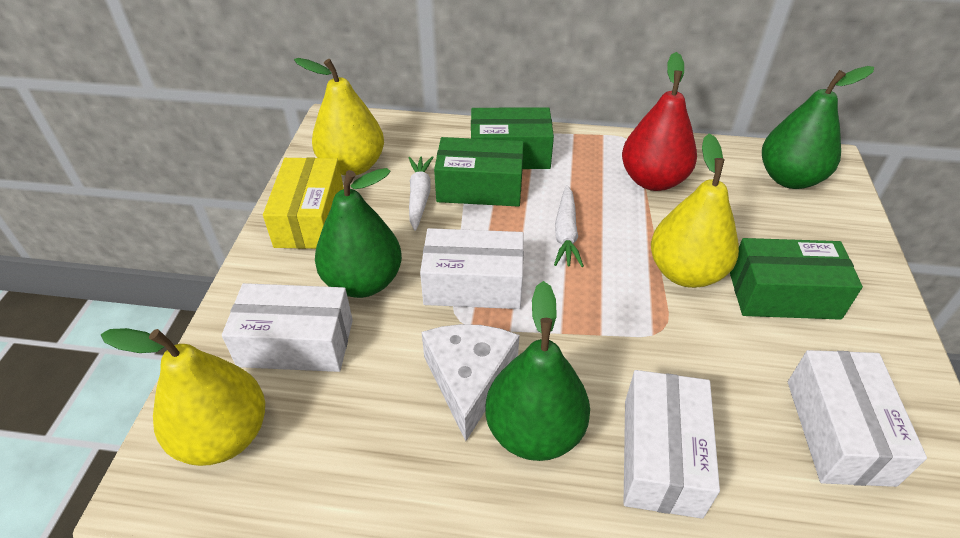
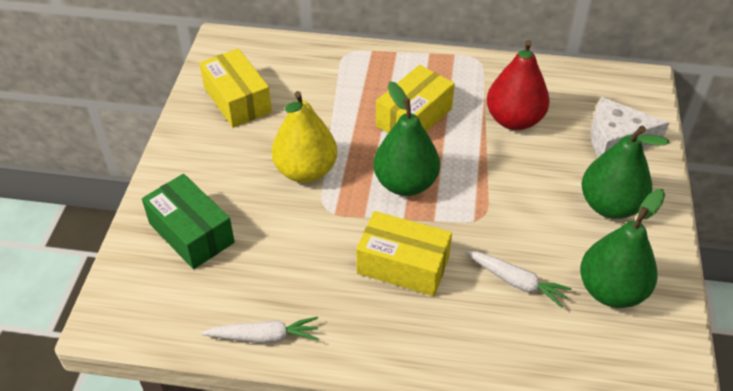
green box: [434,137,524,207] [471,107,554,169] [730,238,863,320] = 3 -> [142,174,235,269] = 1
white box: [222,283,353,372] [420,228,524,309] [624,370,720,519] [788,350,927,487] = 4 -> none = 0
yellow box: [263,157,344,249] = 1 -> [199,48,272,128] [356,211,452,296] [376,65,455,133] = 3
yellow pear: [101,328,265,466] [294,58,384,176] [651,134,739,288] = 3 -> [272,91,337,183] = 1

